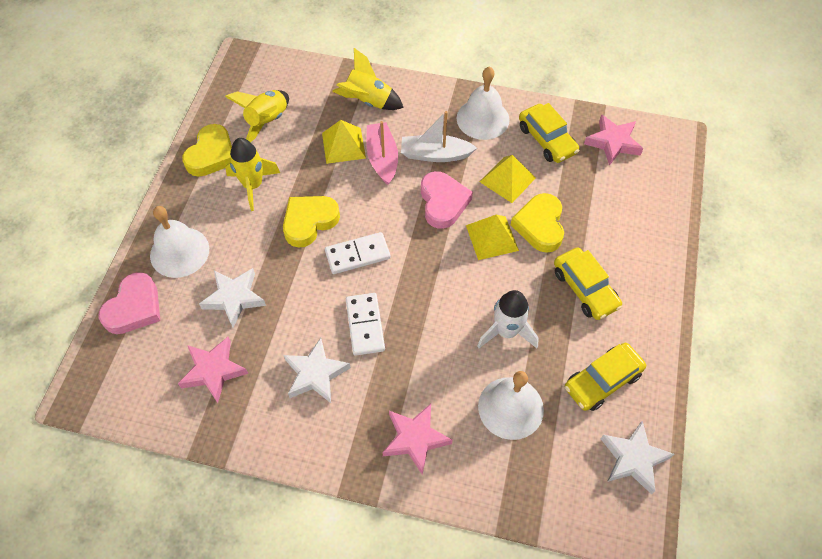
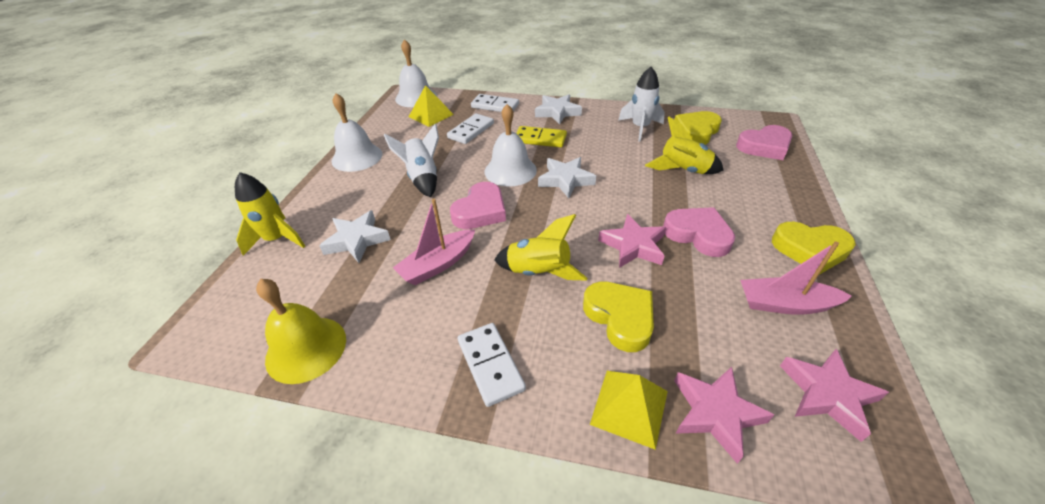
pink boat: [367,121,398,185] = 1 -> [393,199,475,285] [740,242,852,315] = 2
pink heart: [98,272,160,334] [421,171,473,229] = 2 -> [450,182,506,229] [663,207,735,257] [736,125,792,160] = 3
white boat: [401,111,477,162] = 1 -> none = 0
white domino: [325,232,391,274] [346,293,385,356] = 2 -> [447,113,494,144] [458,323,526,407] [471,94,519,112] = 3
white rocket: [477,290,539,348] = 1 -> [384,124,439,197] [618,67,665,142] = 2
yellow bell: none = 0 -> [256,279,346,384] = 1
yellow car: [519,103,579,163] [554,247,622,320] [565,343,646,411] = 3 -> none = 0
yellow domino: none = 0 -> [516,126,567,147] = 1
yellow pyramid: [322,120,366,164] [466,215,519,260] [480,155,536,203] = 3 -> [409,85,454,127] [590,371,668,450] = 2

